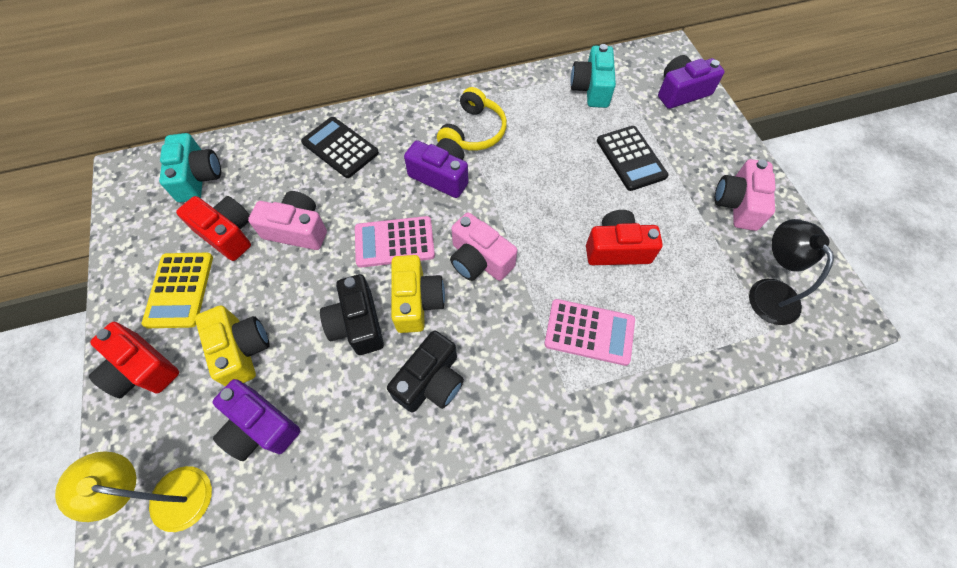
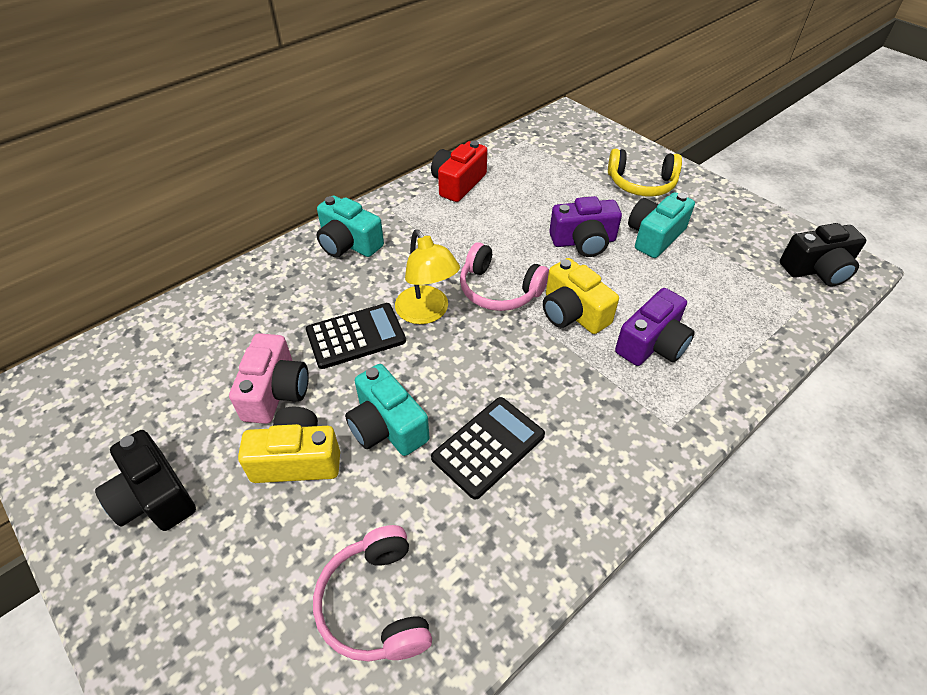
black lamp: [749,219,834,325] = 1 -> none = 0
pink calculator: [355,216,435,268] [544,299,635,366] = 2 -> none = 0
pink camera: [248,191,327,250] [450,213,517,281] [714,159,775,231] = 3 -> [229,333,309,424] = 1
pink headphones: none = 0 -> [313,525,432,662] [460,242,549,311] = 2
purple camera: [213,379,300,461] [404,138,468,198] [658,55,725,109] = 3 -> [549,196,622,257] [615,288,695,366] = 2
red camera: [89,322,179,398] [176,196,251,261] [586,210,663,265] = 3 -> [431,141,488,202] = 1
turquoise camera: [159,133,221,202] [571,44,616,108] = 2 -> [317,196,384,258] [345,364,429,456] [628,192,695,258] = 3
yellow calculator: [142,253,213,328] = 1 -> none = 0

